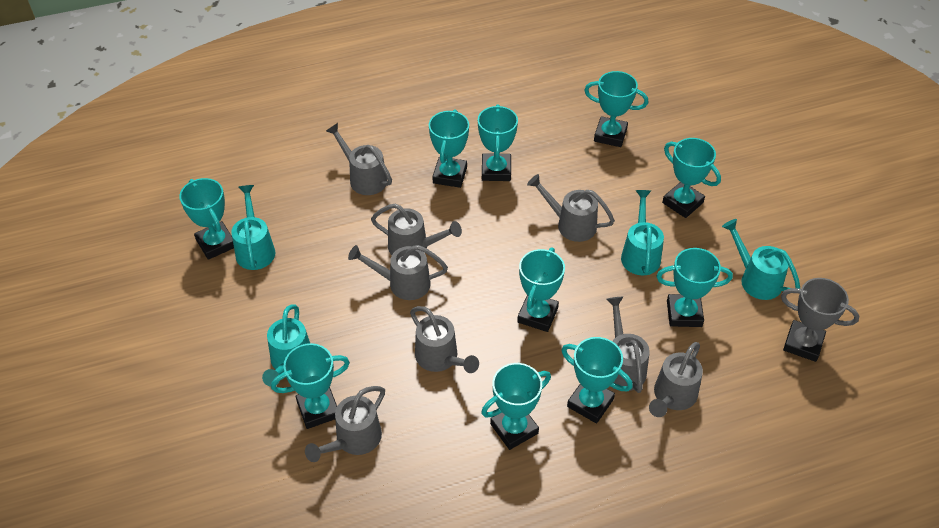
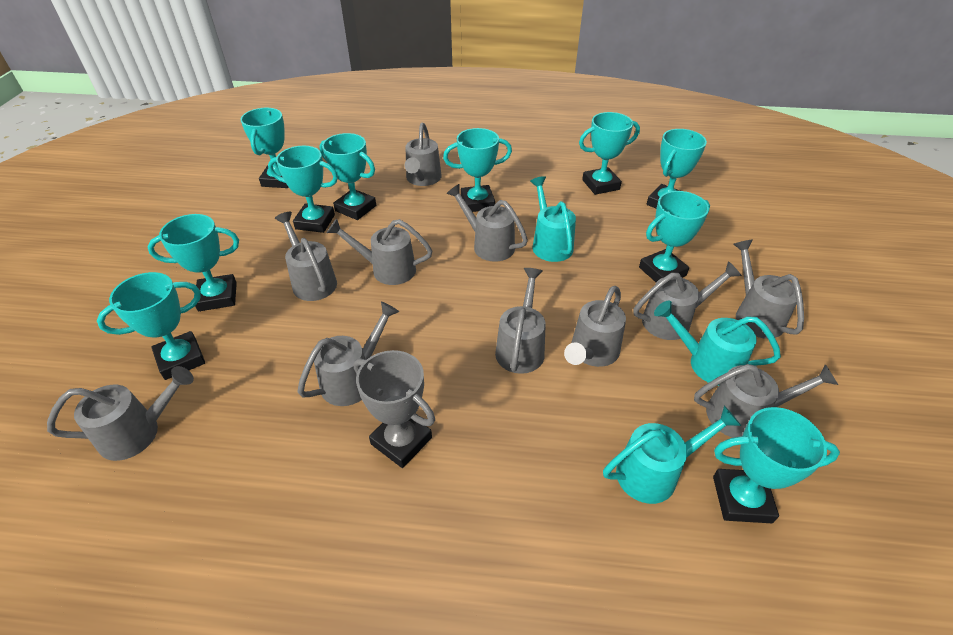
grey watering can: [305,386,385,462] [326,123,392,195] [348,245,448,300] [371,203,462,255] [410,306,479,373] [527,174,615,242] [607,297,650,393] [649,342,703,417] = 8 -> [47,366,194,461] [275,212,337,301] [297,302,399,406] [327,219,433,285] [405,123,442,186] [446,184,528,262] [495,268,546,374] [564,286,626,367] [633,261,742,340] [694,364,838,438] [733,239,804,339] = 11
turquoise watering can: [231,185,275,270] [262,304,310,387] [621,190,664,275] [722,219,800,300] = 4 -> [530,176,576,262] [603,406,741,504] [654,300,781,386] = 3

